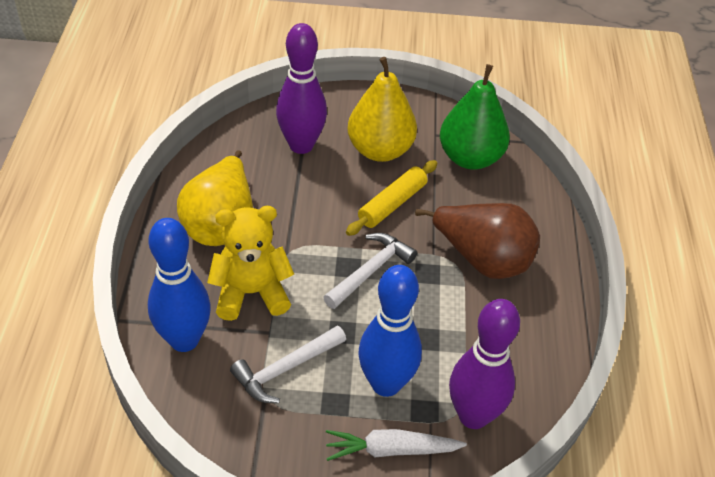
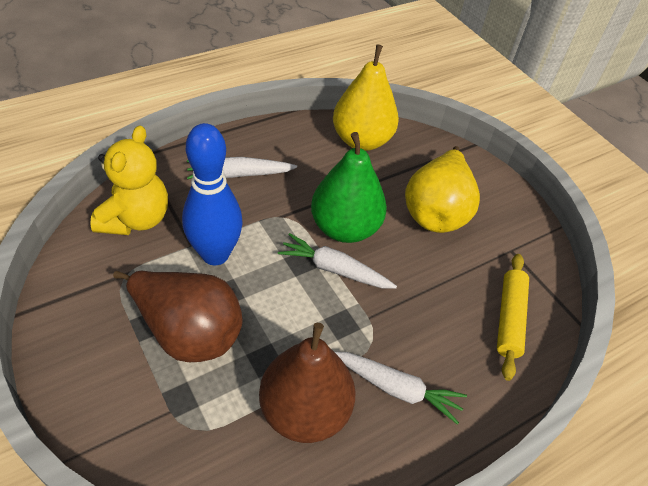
blue bowling pin: [148,218,211,352] [358,265,422,397] = 2 -> [182,123,242,265] = 1
brown pear: [415,203,540,279] = 1 -> [113,271,243,362] [259,323,356,443] = 2
purple bowling pin: [276,23,327,154] [449,299,520,429] = 2 -> none = 0
white carrot: [326,429,467,461] = 1 -> [187,157,297,179] [278,233,397,289] [335,352,467,425] = 3
white hammer: [230,326,346,403] [323,233,417,309] = 2 -> none = 0

